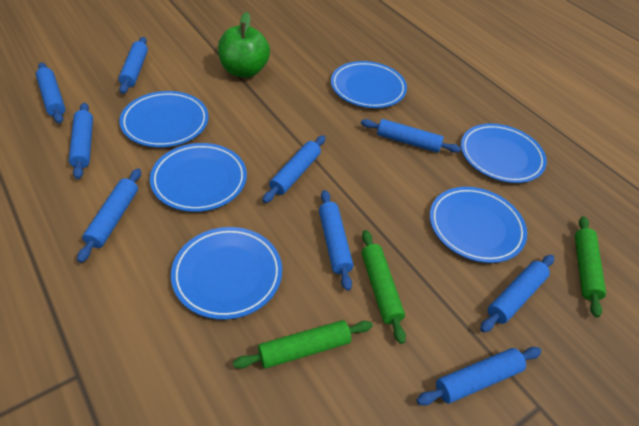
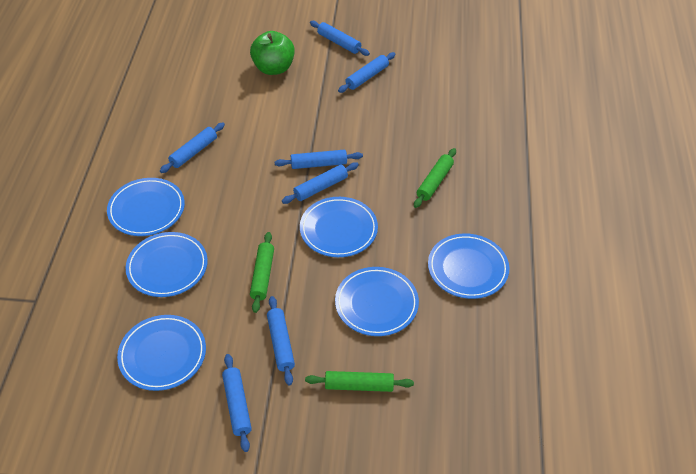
blue rolling pin: [36,63,65,124] [69,103,93,179] [77,168,141,263] [119,37,148,94] [262,135,325,203] [319,190,353,291] [361,119,461,153] [417,347,541,406] [480,255,554,333] = 9 -> [160,122,225,173] [222,354,252,452] [267,296,295,385] [275,150,363,169] [282,162,359,204] [310,21,370,56] [338,52,396,93] = 7

